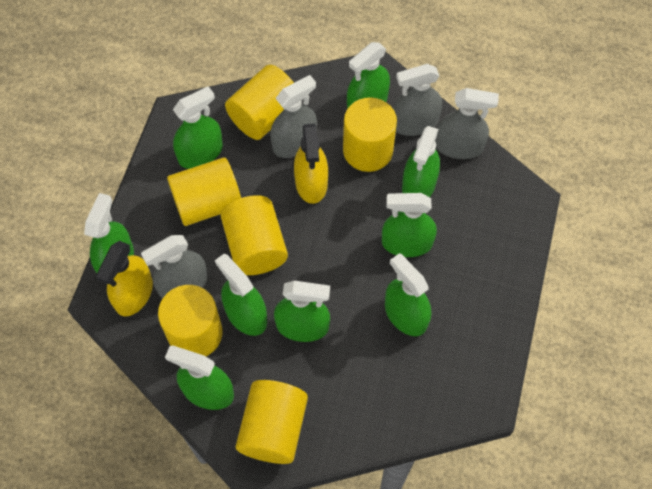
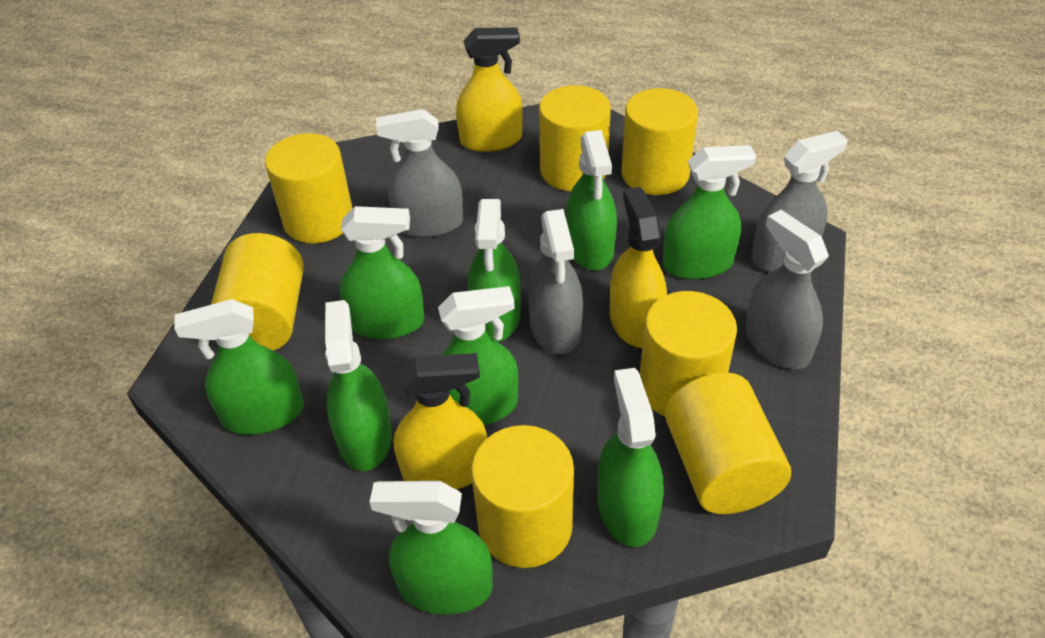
yellow cylinder: [158,285,223,356] [167,157,241,226] [221,195,288,275] [225,65,294,140] [236,380,308,464] [343,97,397,172] = 6 -> [211,233,304,351] [265,133,353,243] [471,425,574,568] [539,85,611,191] [622,88,698,195] [640,291,737,416] [665,372,791,514] = 7
yellow spray bottle: [96,241,153,316] [294,124,328,204] = 2 -> [394,353,487,490] [456,27,523,152] [610,187,667,348] = 3

